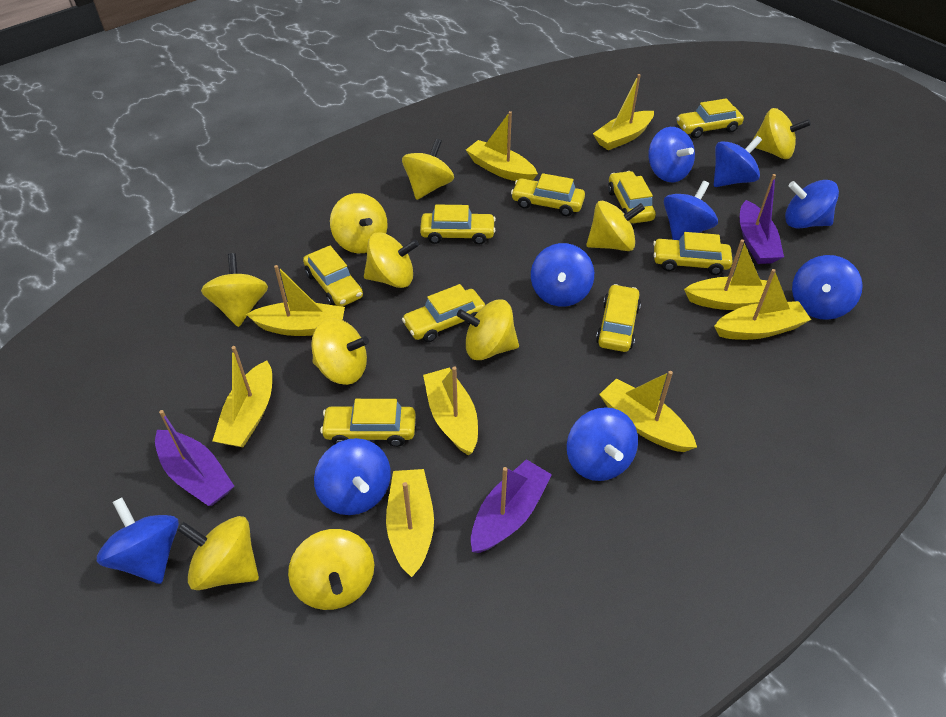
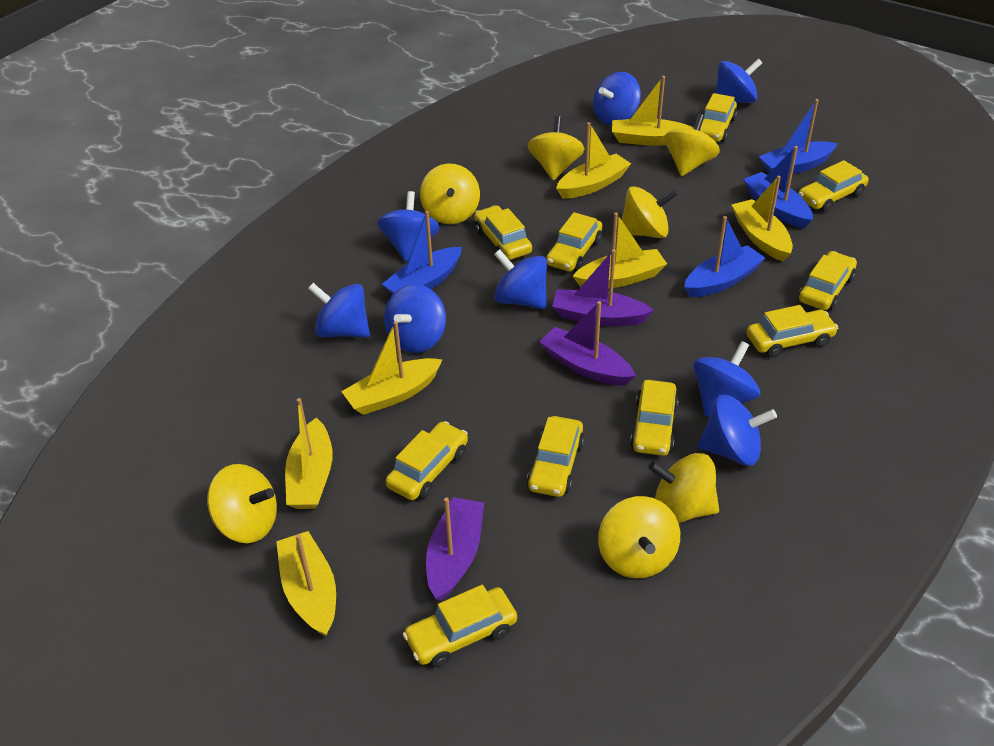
blue boat: none = 0 -> [382,211,462,294] [684,216,765,297] [743,146,813,229] [759,99,838,174] = 4
blue spinning top: [97,497,179,584] [314,438,391,515] [531,243,594,307] [567,407,638,481] [648,127,695,182] [664,181,718,240] [714,136,762,187] [785,180,839,229] [792,255,863,320] = 9 -> [308,283,370,338] [377,191,440,261] [384,284,446,353] [494,249,547,309] [593,72,641,125] [693,341,760,417] [698,395,777,466] [715,58,762,103] = 8
yellow boat: [213,346,272,448] [246,265,345,336] [386,469,434,577] [423,367,478,455] [466,111,538,181] [593,74,654,150] [599,371,697,452] [684,239,768,310] [714,269,811,340] = 9 -> [276,531,336,637] [285,398,332,509] [341,321,443,415] [556,122,631,199] [573,213,667,289] [612,76,693,146] [732,176,793,262] = 7
yellow car: [303,246,363,307] [320,399,416,447] [402,284,485,342] [420,205,496,245] [511,173,585,216] [596,284,641,352] [608,171,656,223] [653,232,733,275] [676,98,744,138] = 9 -> [386,421,468,500] [403,585,517,667] [474,205,532,260] [527,416,585,497] [546,212,602,271] [630,380,679,456] [700,93,737,142] [747,305,838,357] [798,160,869,212] [798,251,857,310] = 10
yellow spinning top: [177,516,259,590] [201,253,268,327] [288,529,374,610] [311,318,369,385] [330,193,388,253] [364,232,419,288] [402,139,454,200] [457,299,519,360] [586,201,645,251] [752,108,811,159] = 10 -> [207,464,277,543] [420,163,480,224] [528,116,585,180] [598,496,680,578] [621,186,678,238] [649,453,719,523] [664,114,720,176] = 7

